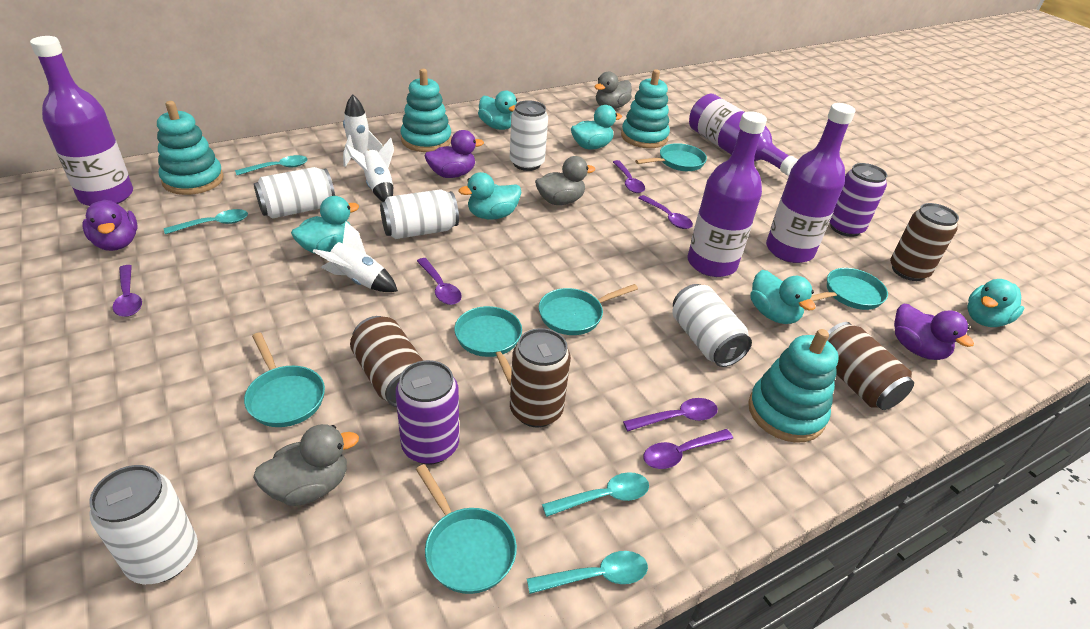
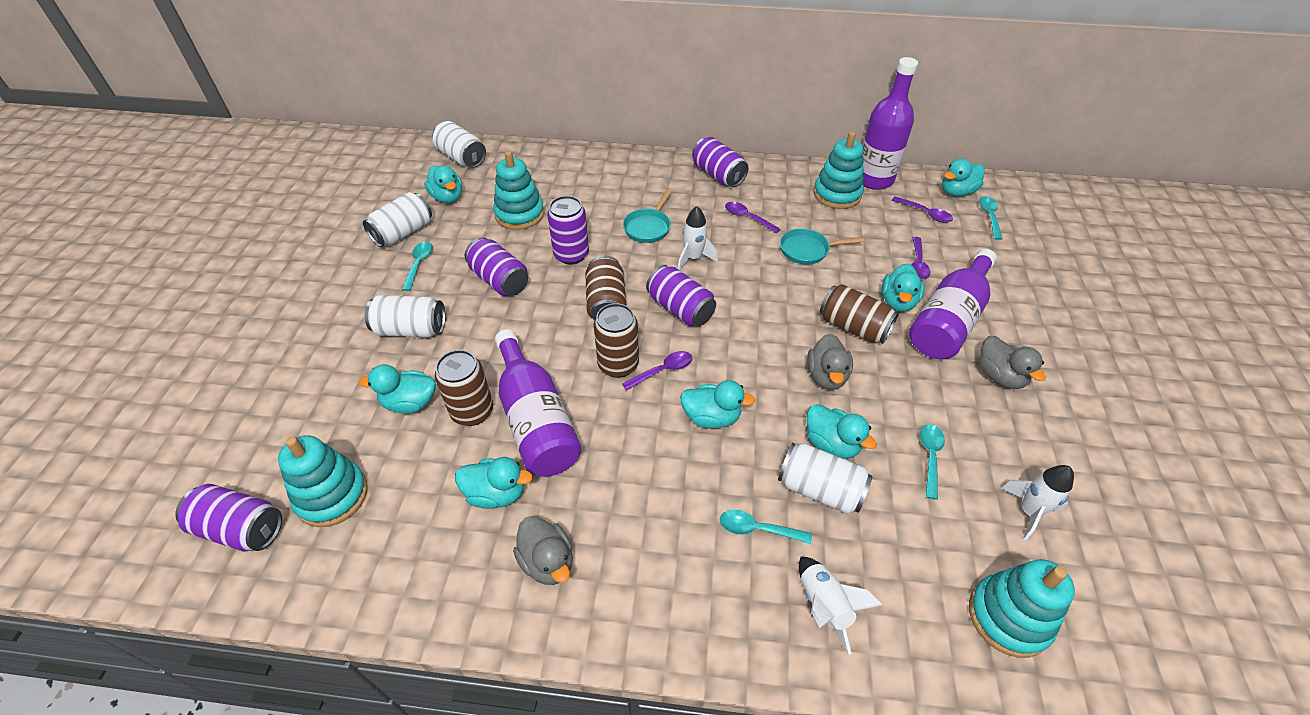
purple bottle: [30,36,133,206] [687,111,767,277] [689,94,798,176] [766,103,856,263] = 4 -> [495,329,582,477] [862,57,918,190] [909,249,997,359] = 3
purple can: [395,360,459,465] [830,163,887,237] = 2 -> [175,484,282,551] [465,237,528,296] [547,196,589,264] [646,265,716,326] [692,137,748,187] = 5
purple duck: [82,200,138,251] [425,130,484,178] [894,304,974,360] = 3 -> none = 0
purple spoon: [113,265,142,317] [417,258,462,305] [613,160,645,193] [623,398,718,431] [638,195,693,229] [643,429,733,469] = 6 -> [622,351,692,391] [725,202,781,234] [892,196,953,223] [911,237,930,280] = 4
turquoise duck: [291,196,359,254] [459,172,521,220] [478,90,518,130] [571,105,622,150] [750,270,816,324] [967,279,1024,327] = 6 -> [359,364,436,414] [424,166,462,203] [455,457,533,509] [680,380,755,428] [807,404,877,459] [882,264,925,312] [942,158,984,196] = 7
turquoise pan: [244,332,325,427] [416,464,517,594] [454,306,522,385] [539,284,638,335] [635,143,707,171] [810,268,888,310] = 6 -> [623,188,673,243] [780,228,865,264] = 2
white can: [89,465,198,584] [254,167,335,219] [380,189,459,239] [510,100,548,171] [672,284,752,367] = 5 -> [363,192,432,247] [365,295,446,337] [432,121,486,168] [778,443,873,514] = 4

